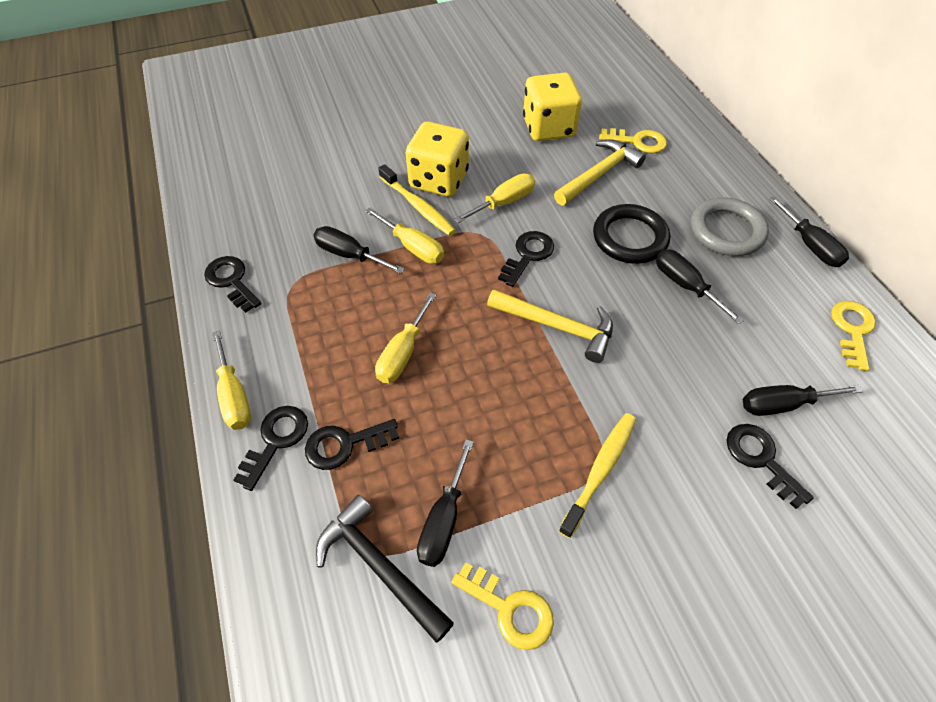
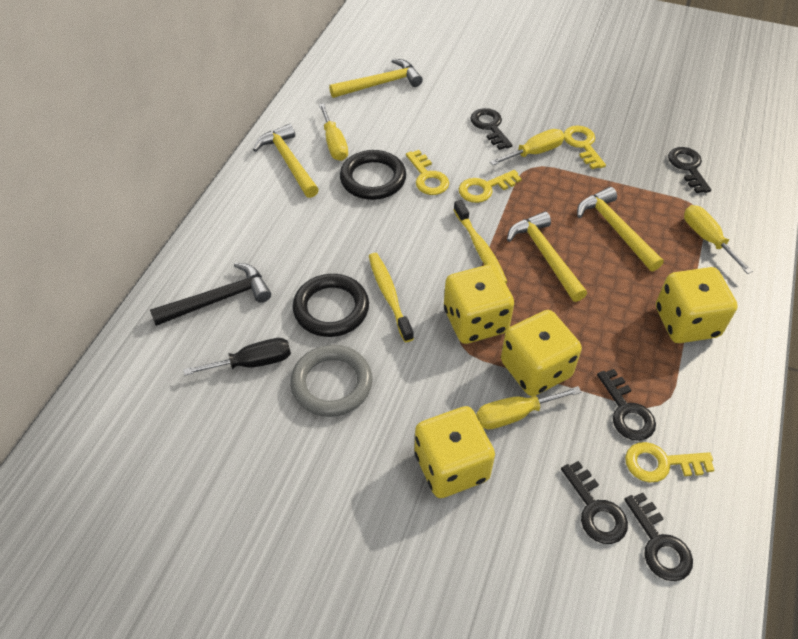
black ring: [593,204,670,264] = 1 -> [293,274,369,337] [340,150,406,200] = 2
black screwdriver: [313,226,405,274] [417,439,474,567] [656,249,744,324] [743,385,863,416] [769,196,849,267] = 5 -> [183,338,291,376] = 1
yellow dice: [406,122,469,197] [523,73,582,141] = 2 -> [414,406,495,498] [444,264,514,344] [501,310,582,396] [656,267,738,343] = 4
yellow hammer: [487,289,613,363] [554,140,646,205] = 2 -> [253,124,319,198] [329,59,423,98] [507,211,587,302] [577,187,664,271] = 4
yellow key: [451,562,554,650] [599,128,667,153] [831,301,876,371] = 3 -> [406,150,449,195] [459,170,522,203] [563,125,606,169] [625,442,714,483] = 4

